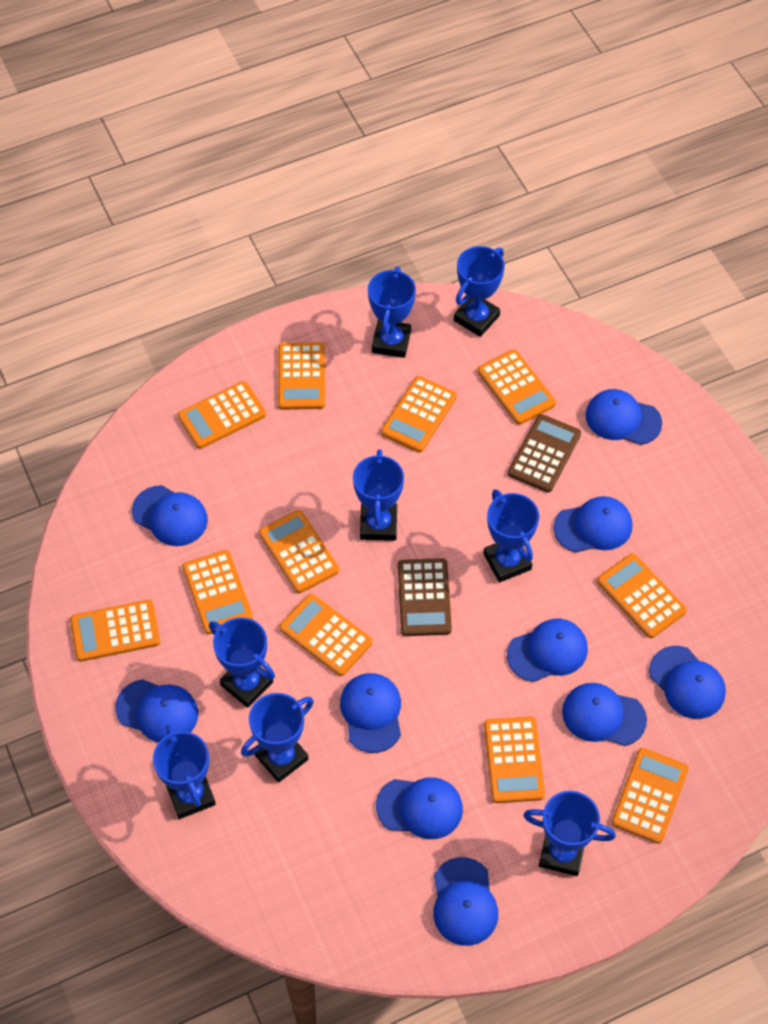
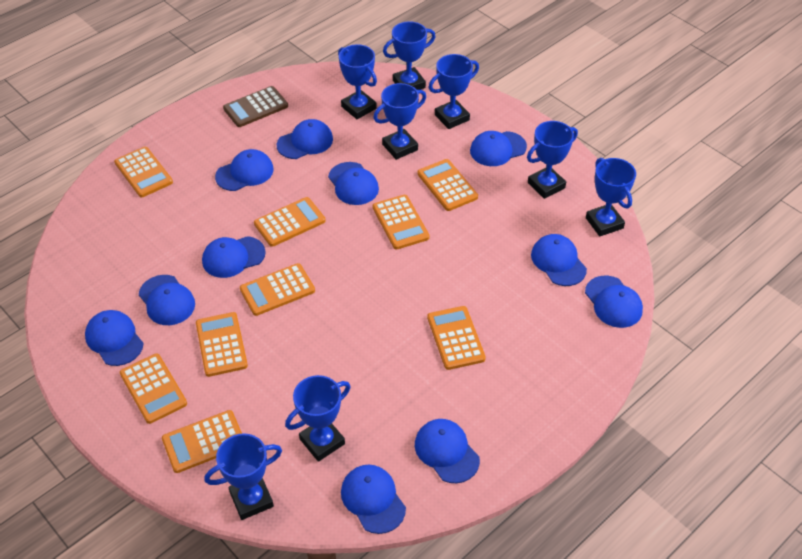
blue cap: [115,679,198,743] [132,485,208,546] [340,673,401,753] [376,777,463,839] [433,857,498,946] [507,619,588,682] [553,496,632,553] [562,683,647,746] [585,389,662,445] [649,646,726,719] = 10 -> [85,310,144,366] [139,275,195,325] [202,236,266,278] [215,149,274,191] [277,119,333,159] [328,162,379,205] [341,465,406,534] [415,419,480,483] [470,131,527,166] [531,234,587,286] [585,276,643,328] = 11
brown calculator: [398,558,452,636] [508,414,581,492] = 2 -> [223,86,288,127] = 1
orange calculator: [70,600,160,662] [178,381,266,449] [182,550,253,635] [259,510,339,593] [278,342,325,410] [279,594,373,676] [381,376,457,453] [478,349,556,425] [484,717,545,803] [597,553,687,638] [612,748,689,844] = 11 -> [114,147,173,197] [120,353,187,424] [162,410,242,473] [196,312,248,377] [240,263,315,316] [254,197,326,247] [373,195,430,249] [417,159,478,211] [427,306,486,370] = 9

